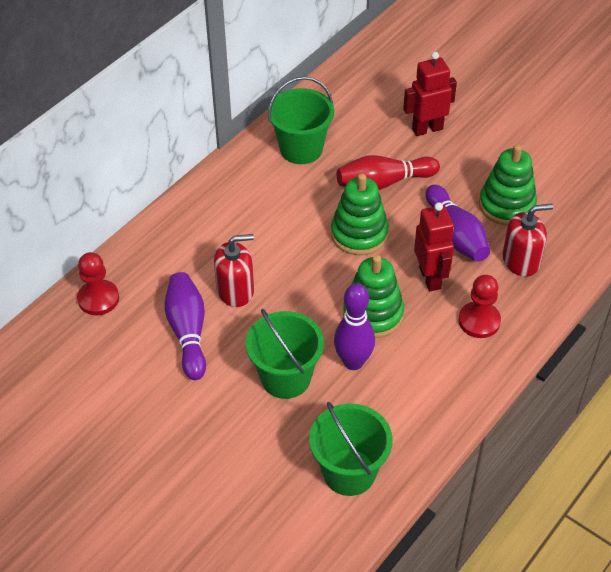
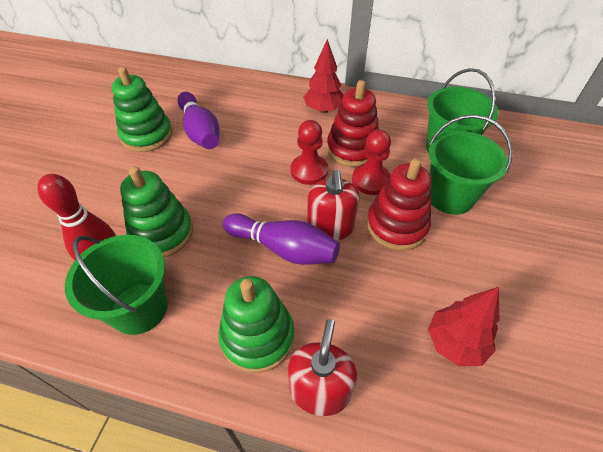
purple bowling pin: [164,272,206,380] [334,283,375,370] [426,185,490,262] = 3 -> [177,92,219,149] [223,213,340,265] = 2
red robot: [403,52,457,136] [414,202,454,291] = 2 -> none = 0
red stacking toy: none = 0 -> [327,80,379,167] [367,158,431,250] = 2
red tree: none = 0 -> [303,39,344,113] [428,287,499,366] = 2

